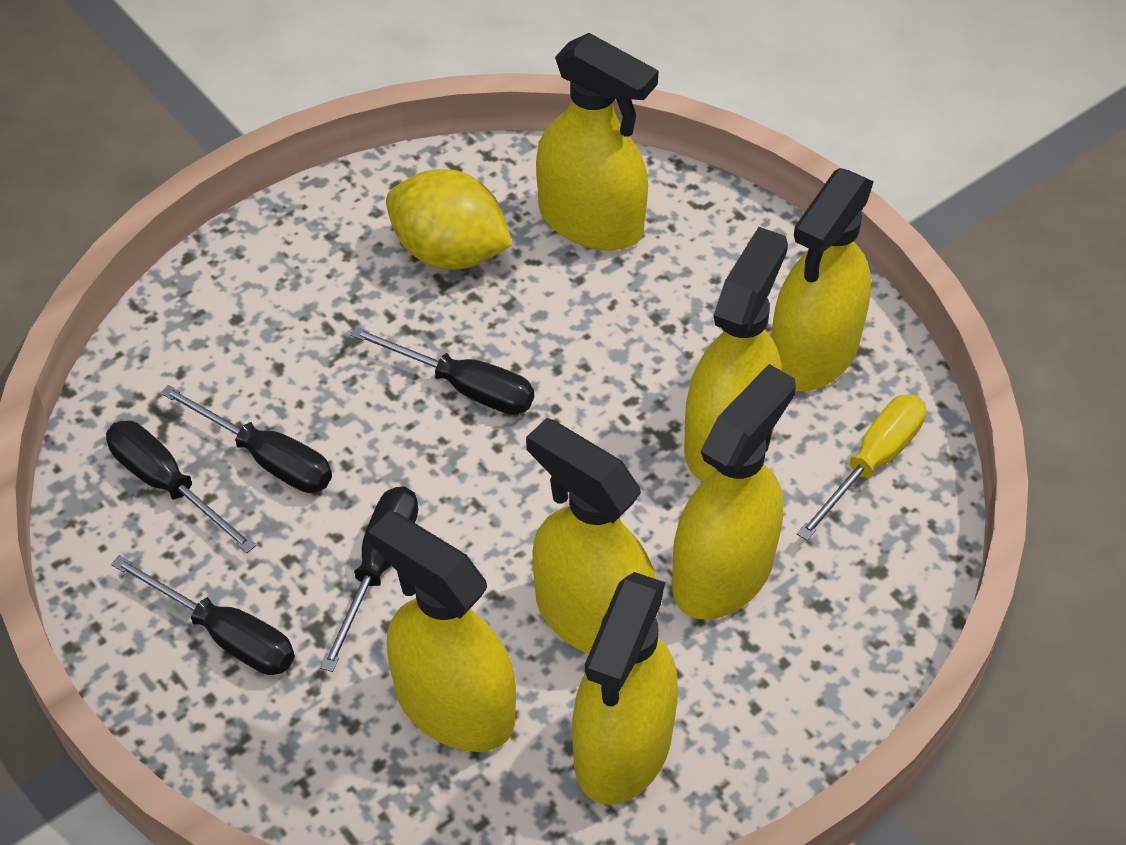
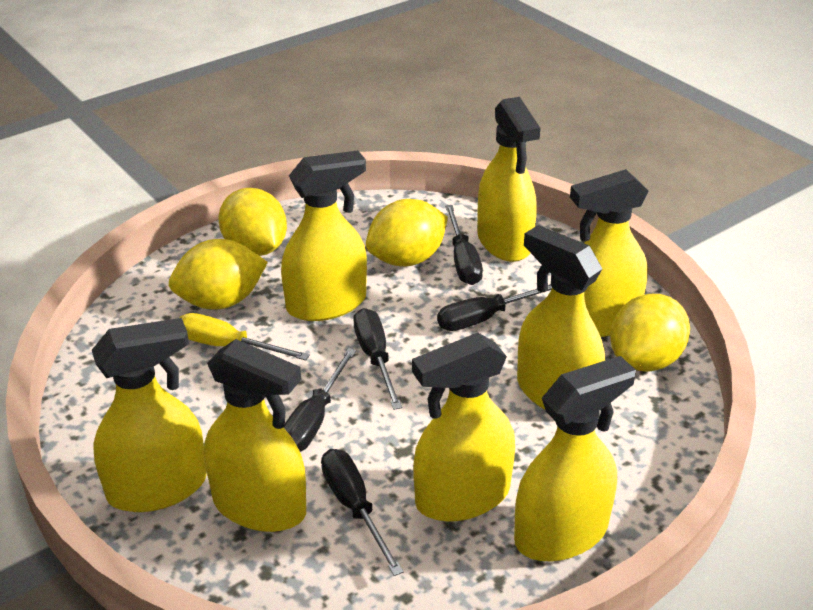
yellow lemon: [386,169,513,270] = 1 -> [169,239,268,310] [218,188,287,256] [366,199,448,267] [610,294,690,372] = 4
yellow spray bottle: [368,511,516,752] [526,418,656,654] [536,33,659,250] [572,572,678,805] [672,364,796,620] [684,227,788,481] [771,168,874,392] = 7 -> [92,318,207,512] [204,339,306,532] [281,151,367,321] [412,333,515,522] [477,97,540,262] [514,356,636,562] [517,225,605,409] [570,169,648,337] = 8

